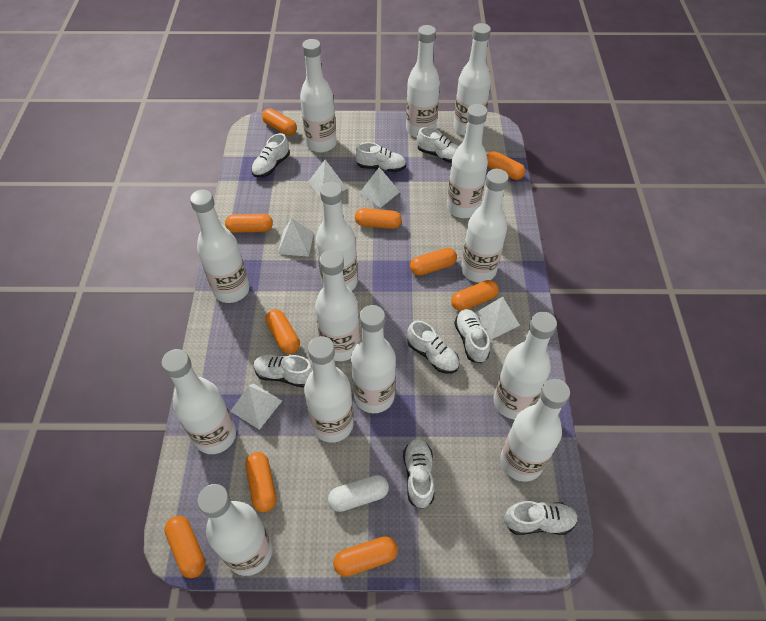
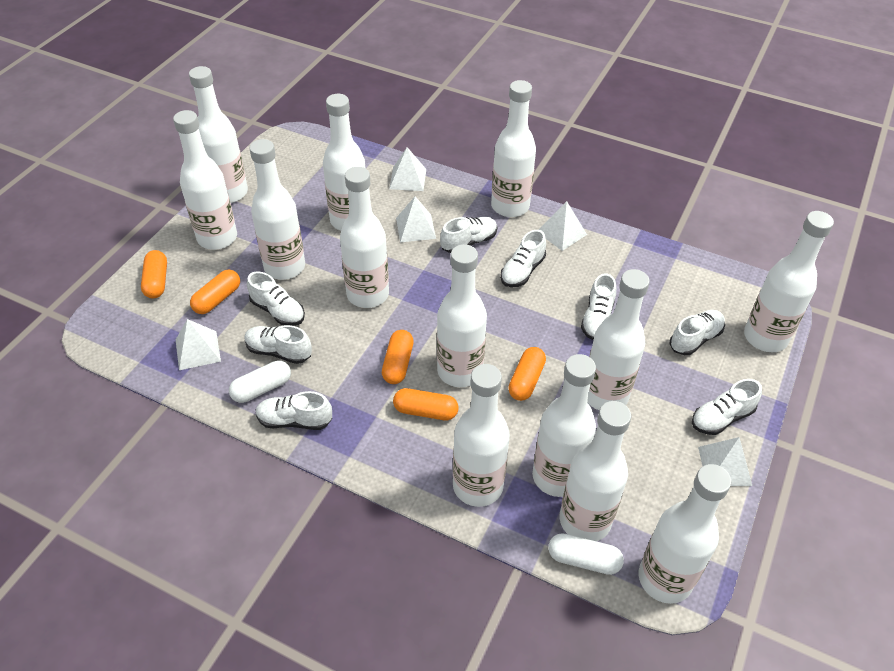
orange capsule: [164,516,205,578] [225,214,273,233] [245,452,276,512] [262,108,297,136] [265,309,300,354] [333,536,398,577] [355,208,402,229] [410,248,457,275] [451,280,499,311] [487,151,525,180] = 10 -> [141,250,167,298] [190,270,240,314] [382,330,414,384] [393,388,459,420] [508,347,546,401] = 5
white bottle: [162,349,236,454] [190,189,250,303] [197,484,273,576] [300,39,337,153] [304,336,354,443] [315,250,360,361] [316,182,358,291] [351,305,396,413] [406,25,440,138] [447,104,488,218] [454,23,491,136] [461,169,509,283] [494,312,557,419] [500,379,570,482] = 14 -> [173,110,237,250] [189,66,248,203] [249,139,305,280] [323,94,365,231] [340,167,389,308] [437,244,487,387] [453,364,510,507] [491,80,536,217] [532,354,596,497] [560,401,631,541] [587,269,650,410] [639,464,731,604] [744,211,834,352] = 13
white capsule: [328,475,389,512] = 1 -> [229,361,291,403] [548,533,624,575] = 2

